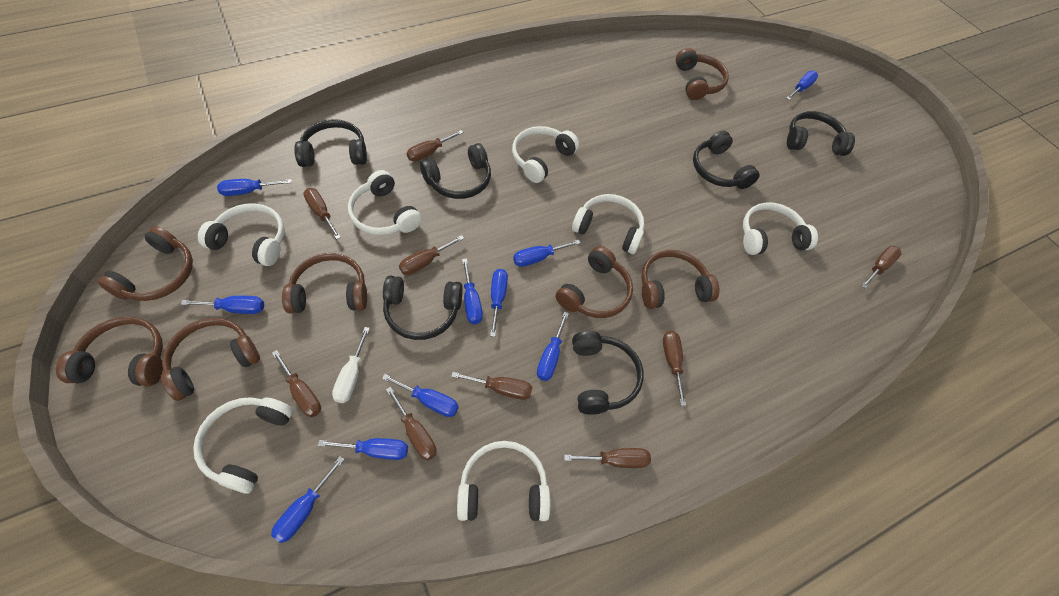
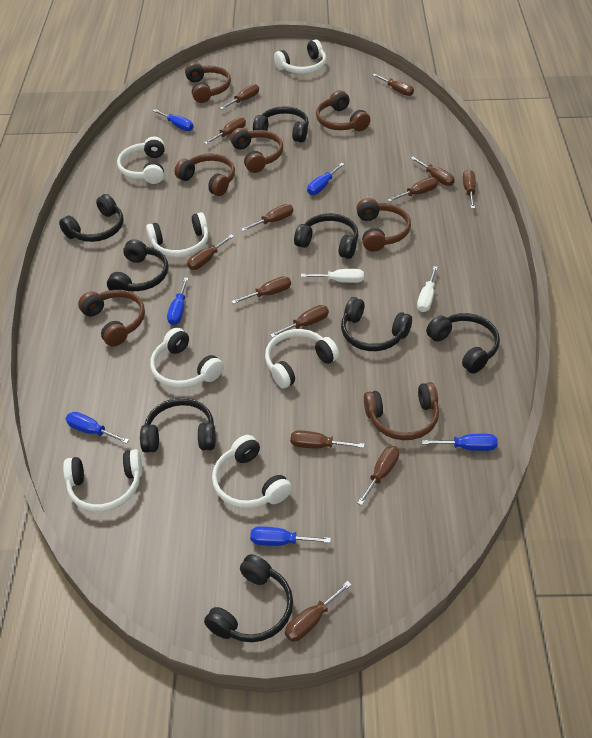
black headphones: [294,119,367,167] [383,276,463,340] [420,143,491,199] [572,331,644,415] [693,131,760,189] [787,111,855,156] = 6 -> [59,194,123,242] [107,239,168,291] [140,398,216,453] [204,554,293,642] [253,106,309,143] [294,213,358,259] [341,297,412,351] [426,313,500,374] = 8
blue screwdriver: [180,296,264,314] [217,179,292,196] [271,456,345,543] [318,438,408,460] [382,374,459,417] [462,258,483,324] [490,269,508,337] [513,240,580,267] [537,312,569,381] [786,71,818,100] = 10 -> [66,412,129,444] [153,109,194,131] [167,278,189,325] [250,526,331,546] [307,163,345,195] [422,433,498,451] = 6
brown screwdriver: [272,350,321,417] [303,188,341,239] [386,387,437,461] [399,235,464,275] [407,130,464,162] [451,372,532,400] [564,448,651,468] [663,331,686,406] [861,246,902,289] = 9 -> [187,234,234,270] [204,117,246,145] [220,84,259,110] [231,276,291,304] [241,204,293,231] [270,305,329,338] [285,581,352,642] [290,430,365,449] [358,446,399,505] [373,74,414,96] [387,177,438,202] [411,157,455,186] [463,170,476,209] = 13
white screwdriver: [332,327,370,403] = 1 -> [301,269,364,283] [417,266,438,312] = 2

